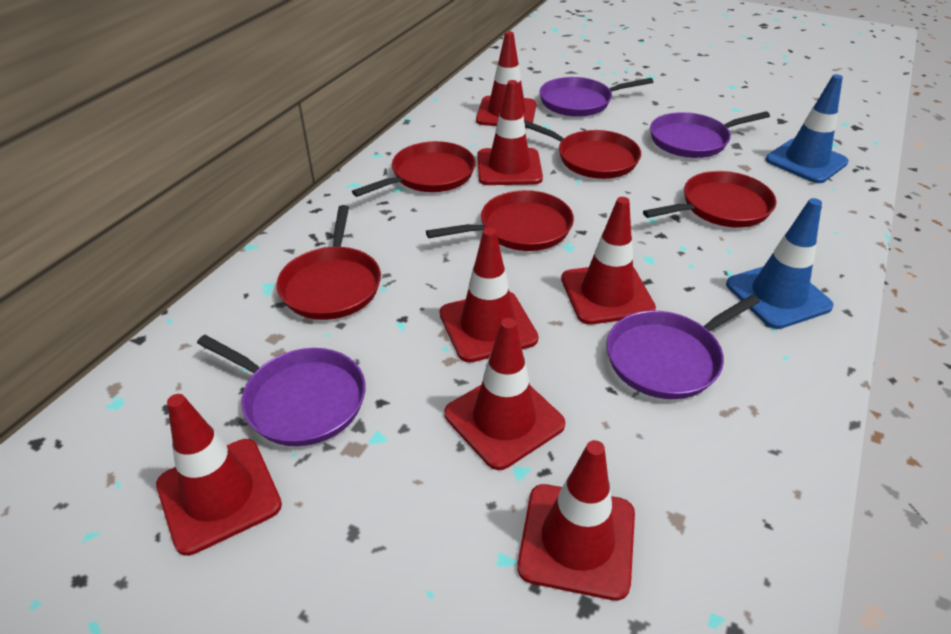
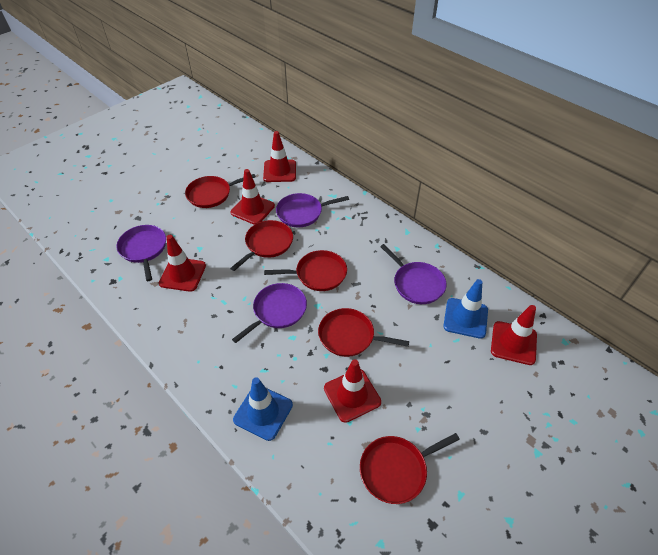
red traffic cone: [156,394,282,556] [439,227,539,363] [444,318,565,470] [476,31,536,128] [477,80,543,185] [517,440,635,601] [561,197,656,324] = 7 -> [159,235,206,292] [231,169,275,225] [263,131,296,182] [324,359,381,423] [491,305,537,365] = 5

